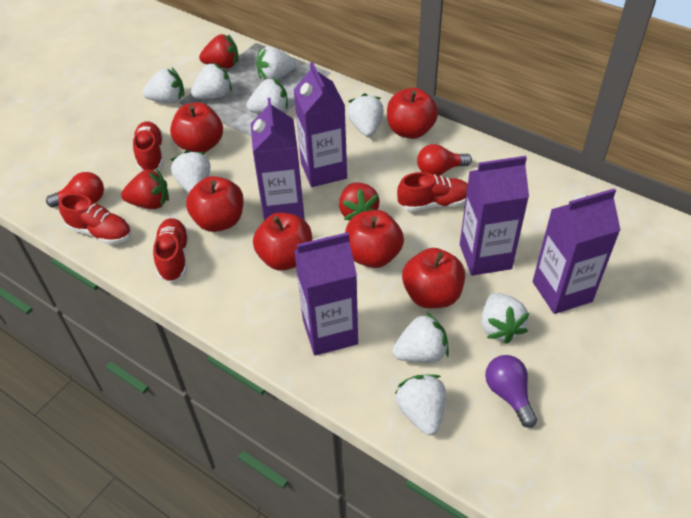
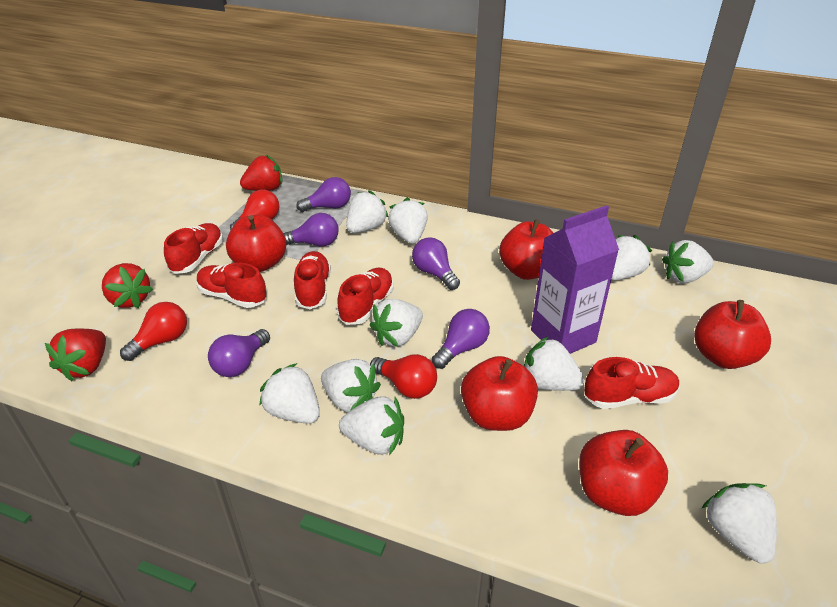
purple carton: [251,98,305,221] [294,62,347,187] [294,232,358,356] [460,156,529,276] [533,188,620,314] = 5 -> [531,205,619,354] = 1
purple light bulb: [485,355,537,428] = 1 -> [208,329,270,377] [284,213,339,247] [296,177,351,212] [412,237,460,290] [432,309,490,369] = 5
red apple: [170,102,223,152] [186,176,244,232] [253,212,312,271] [345,210,404,268] [387,88,438,139] [402,248,465,308] = 6 -> [226,215,286,272] [461,356,538,431] [499,219,553,280] [579,430,668,516] [694,300,771,369] = 5
red light bulb: [46,172,104,208] [417,144,472,176] = 2 -> [120,302,187,361] [230,189,279,230] [370,354,437,399] = 3
red shoe: [59,193,131,245] [133,121,164,171] [153,218,189,283] [397,172,468,212] = 4 -> [164,223,223,274] [196,263,267,308] [294,251,331,309] [337,268,394,325] [584,357,680,409] = 5
white strawberry: [143,68,184,103] [171,150,210,193] [191,63,232,99] [247,78,288,113] [256,47,296,80] [347,93,384,137] [392,313,449,362] [395,375,446,435] [481,293,530,344] = 9 -> [259,363,320,424] [321,359,381,412] [339,397,404,455] [346,190,389,233] [370,299,423,347] [388,198,428,244] [524,336,584,391] [611,235,652,280] [662,240,714,283] [701,483,777,564] = 10

